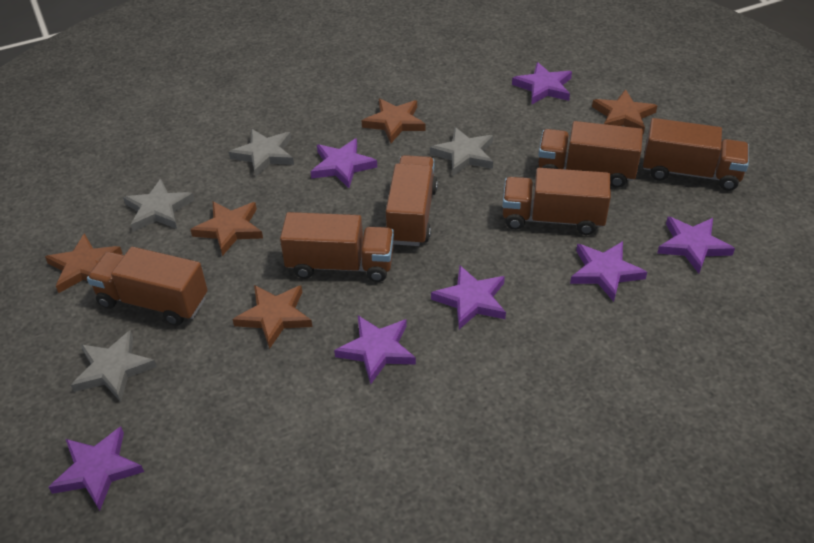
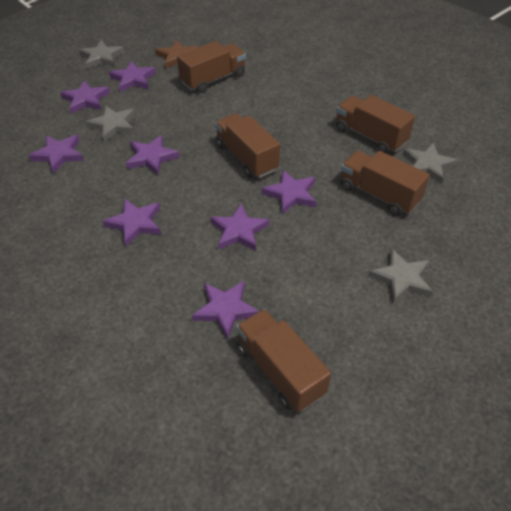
brown star: [45,233,123,293] [190,201,263,256] [232,285,312,349] [362,99,426,143] [592,89,657,135] = 5 -> [155,40,199,69] = 1
brown truck: [87,247,208,325] [280,212,394,282] [386,155,438,246] [503,168,611,235] [538,121,643,188] [643,118,749,191] = 6 -> [177,41,246,93] [215,113,280,178] [236,309,331,412] [336,95,415,154] [341,151,430,216] = 5
purple star: [48,426,144,511] [310,138,377,188] [334,316,416,384] [431,266,506,329] [512,62,572,105] [570,241,647,302] [657,217,735,273] = 7 -> [29,135,84,174] [60,80,110,113] [103,199,161,246] [109,61,156,92] [126,135,180,175] [192,281,259,339] [210,204,269,251] [262,170,316,214] = 8

